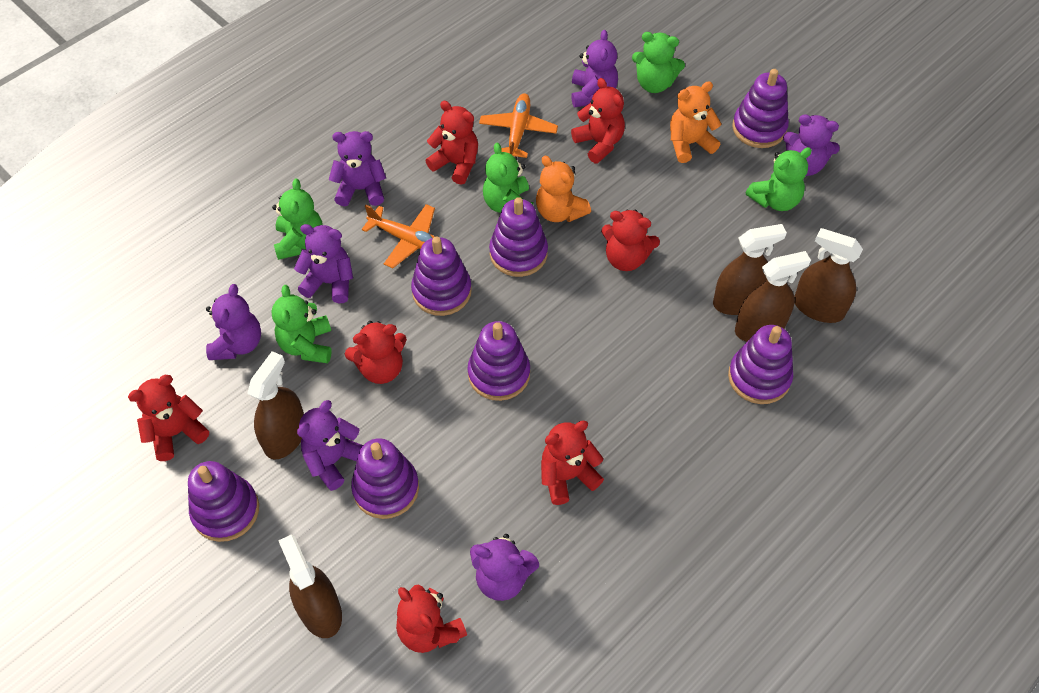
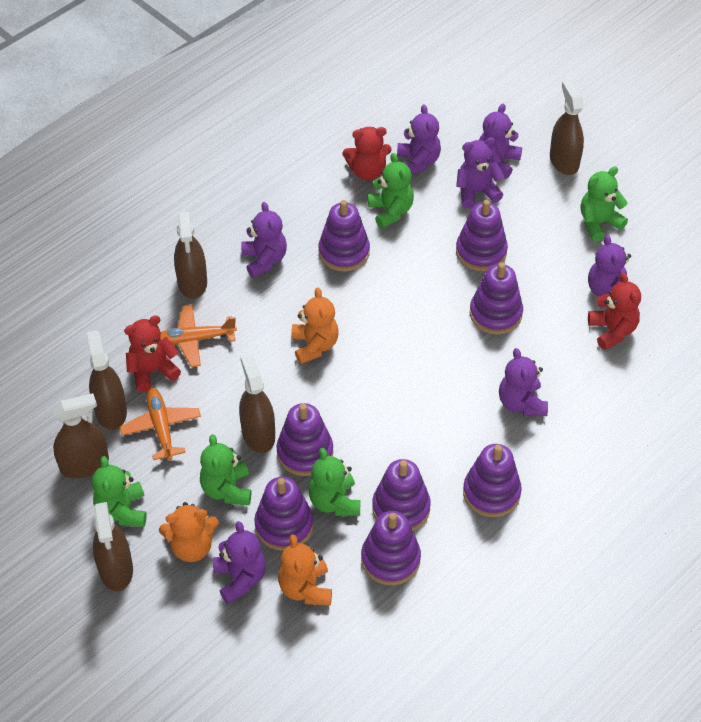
brown spray bottle: [247,351,304,459] [278,535,342,638] [713,224,787,315] [735,251,811,342] [794,228,863,323] = 5 -> [53,393,109,478] [87,330,127,430] [93,502,133,591] [174,211,207,299] [239,353,275,453] [550,80,584,175] = 6
orange teddy bear: [536,156,591,222] [670,81,721,163] = 2 -> [159,502,219,562] [278,534,332,606] [291,288,339,364] = 3
purple stacking toy: [188,461,259,542] [351,438,419,519] [411,237,472,316] [467,321,530,401] [489,197,548,277] [728,325,793,404] [732,69,789,148] = 7 -> [254,477,313,551] [277,403,333,476] [319,200,370,272] [361,511,421,585] [372,459,431,531] [456,200,508,271] [463,444,522,517] [470,262,523,334] = 8
red teddy bear: [128,375,209,461] [345,321,407,384] [396,585,467,653] [426,101,478,185] [541,421,604,505] [571,78,625,163] [601,209,660,271] = 7 -> [124,315,181,392] [342,127,392,181] [588,273,641,350] = 3

